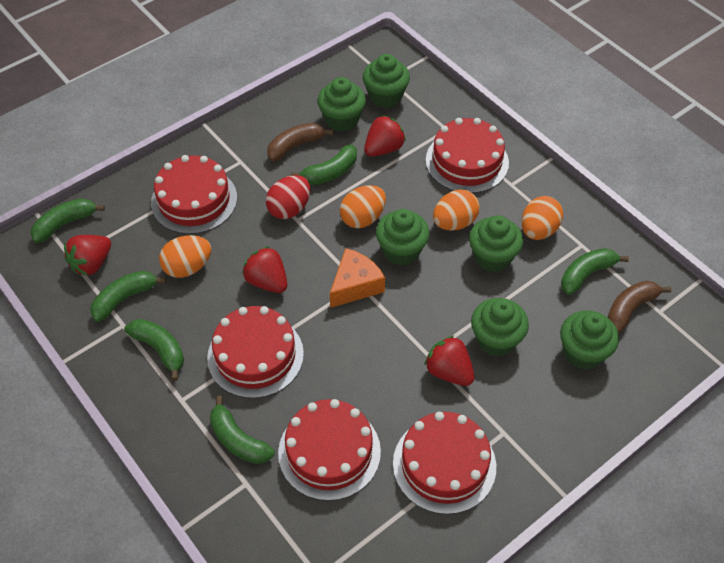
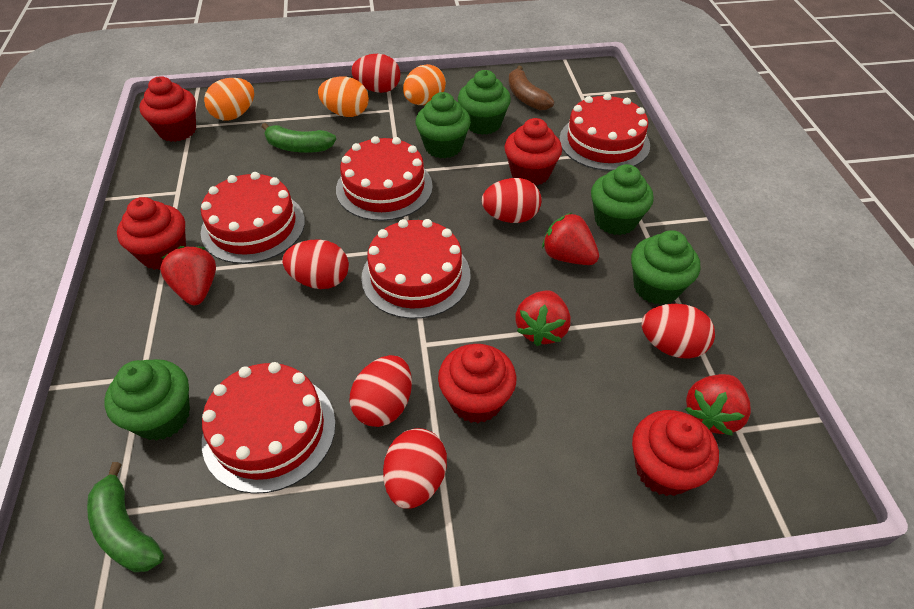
brown banana: [267,123,333,161] [608,281,671,333] = 2 -> [509,66,554,111] = 1
green banana: [31,198,105,243] [90,271,166,322] [124,319,184,381] [210,395,275,464] [291,145,357,185] [561,248,629,295] = 6 -> [87,462,164,572] [262,123,336,153] = 2
green cupcake: [318,77,366,132] [363,54,410,108] [376,209,430,265] [469,215,523,272] [471,298,529,357] [560,310,619,370] = 6 -> [104,359,190,441] [416,92,471,158] [458,70,511,135] [591,164,654,235] [631,230,700,305] = 5
orange cheese: [330,248,385,308] = 1 -> none = 0
orange egg: [159,235,211,278] [340,185,386,228] [433,190,479,231] [521,196,563,240] = 4 -> [204,78,254,120] [318,76,369,117] [403,64,446,105] = 3
red cupcake: none = 0 -> [117,197,186,270] [140,76,196,142] [438,344,516,423] [504,118,562,186] [632,410,719,496] = 5
red egg: [266,175,310,219] = 1 -> [282,240,349,289] [350,355,412,427] [351,54,400,93] [383,428,447,509] [482,178,542,223] [641,304,715,359] = 6

